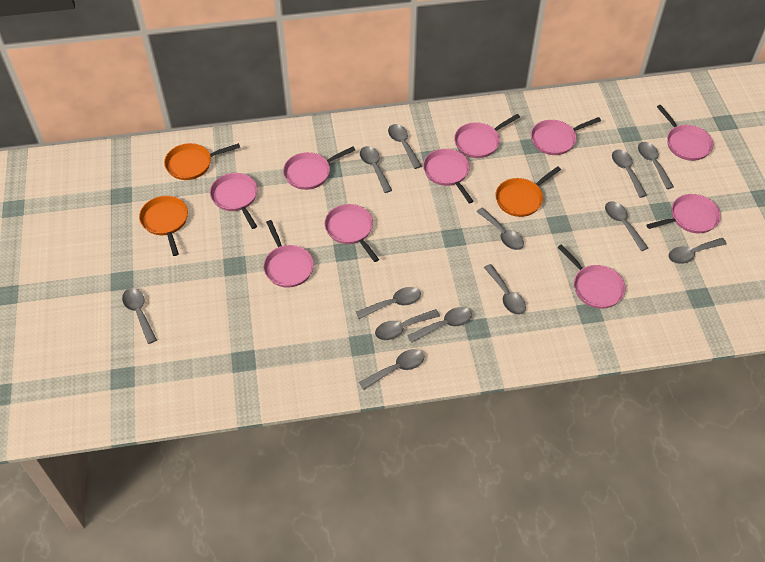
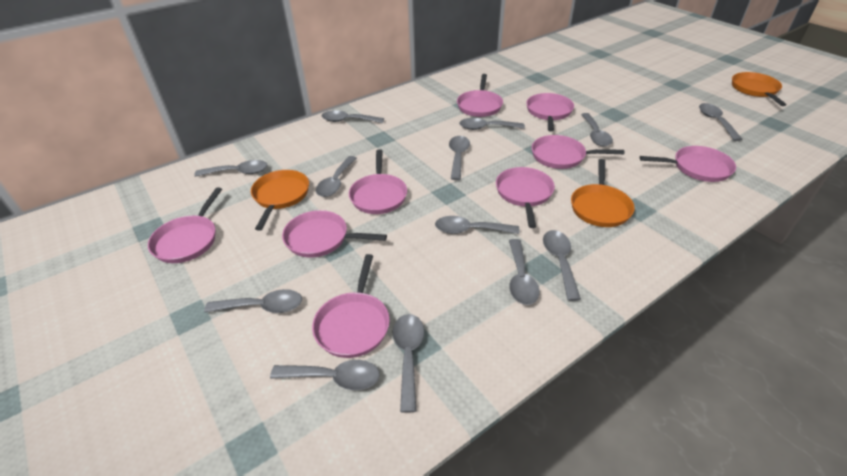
pink pan: [210,173,258,229] [263,220,314,288] [283,147,355,190] [324,204,379,262] [423,149,473,203] [454,114,520,158] [531,117,601,155] [557,244,625,309] [646,194,721,234] [657,105,713,161] = 10 -> [148,187,222,263] [282,210,387,258] [312,254,390,358] [349,149,407,214] [457,74,503,117] [496,167,555,228] [526,93,574,132] [532,135,624,169] [640,146,736,182] = 9

